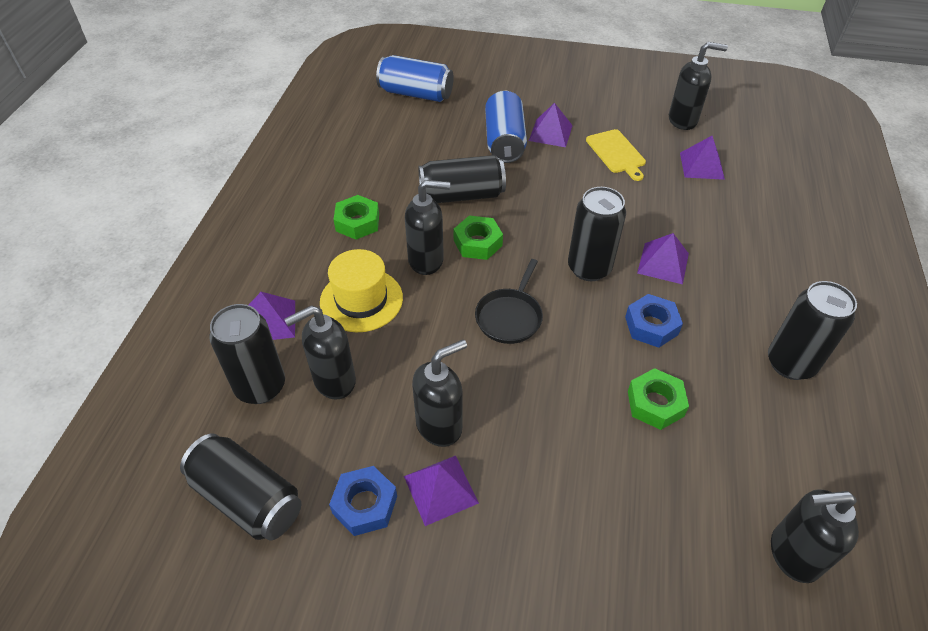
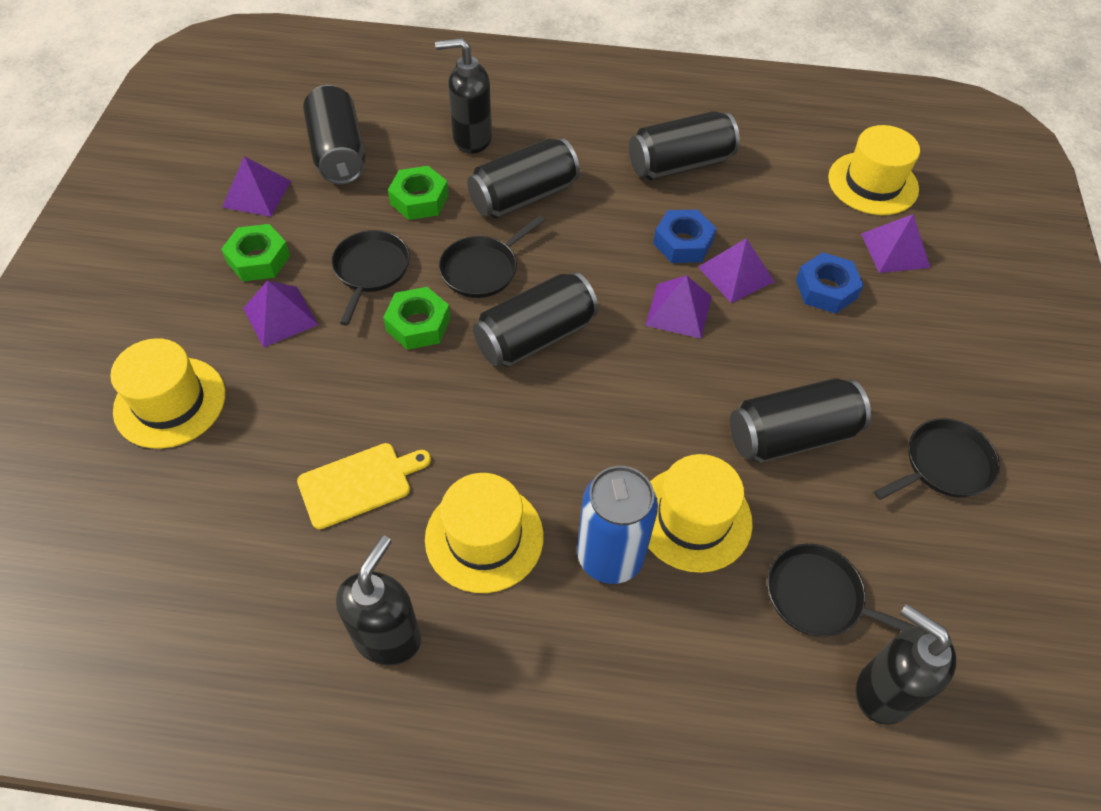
black pan: [475,259,543,344] = 1 -> [331,230,410,325] [439,216,545,298] [767,544,915,636] [874,418,1000,500] = 4
black soap dispenser: [284,305,356,400] [405,180,450,275] [412,339,467,447] [669,42,728,130] [771,489,859,583] = 5 -> [336,535,421,665] [435,38,492,154] [855,604,957,725] = 3
blue can: [376,55,454,102] [485,91,527,163] = 2 -> [577,466,658,584] = 1
yellow hat: [320,249,403,332] = 1 -> [110,338,225,449] [425,473,544,593] [648,454,753,573] [828,125,920,215] = 4

